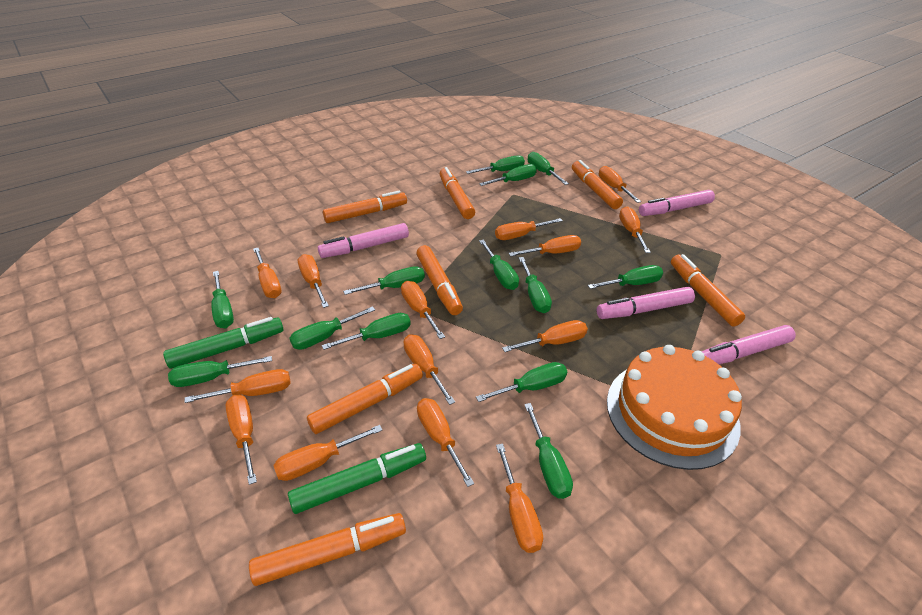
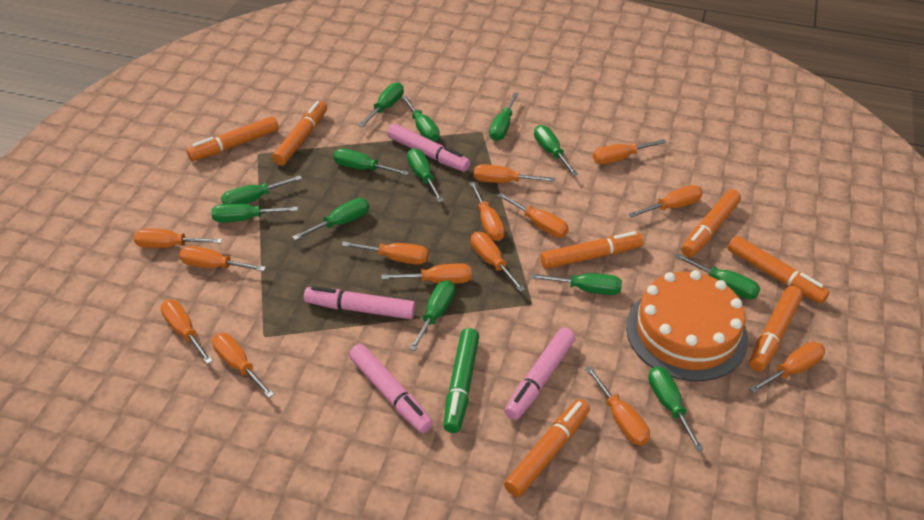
green marker: [163,317,284,369] [288,443,426,514] = 2 -> [443,328,479,433] = 1

